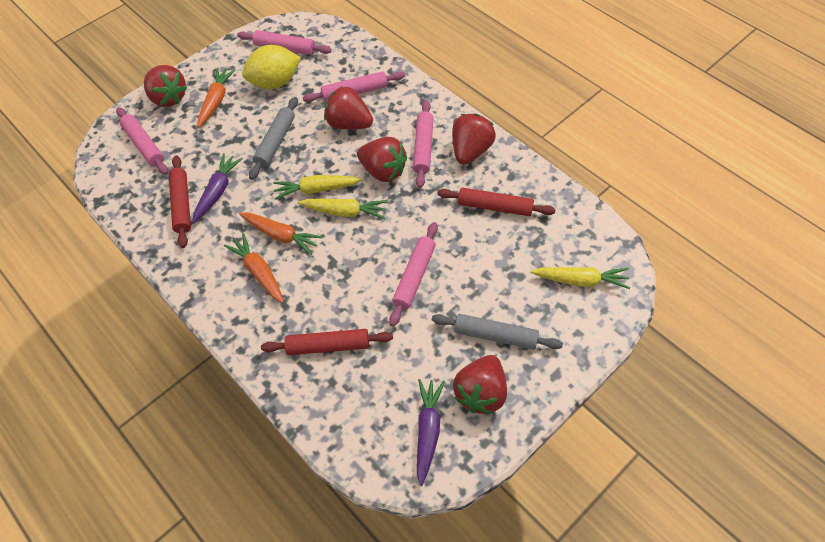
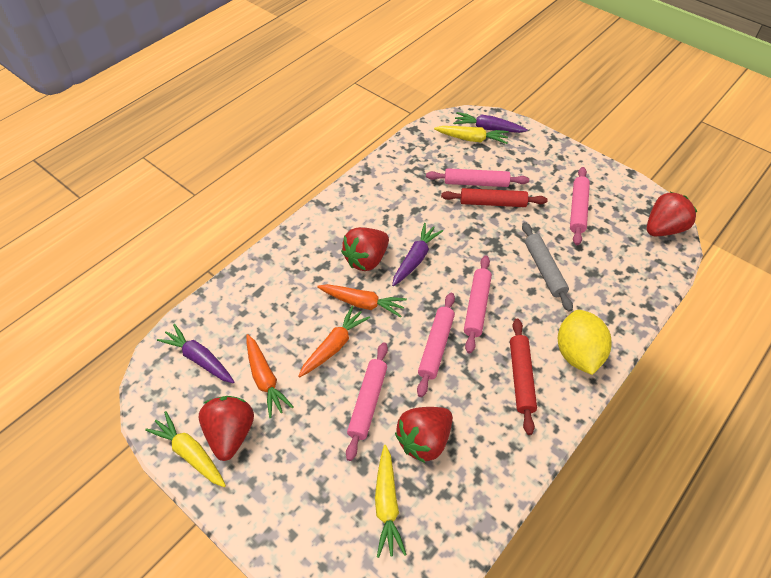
grey rolling pin: [249,97,298,180] [432,314,563,350] = 2 -> [522,222,573,312] = 1
purple carrot: [192,153,243,224] [417,379,445,486] = 2 -> [157,324,234,383] [392,223,443,286] [453,112,528,133] = 3
red rolling pin: [169,155,191,248] [261,329,393,355] [437,187,556,216] = 3 -> [441,188,548,207] [510,319,537,435] = 2
red strawberry: [144,65,187,107] [324,86,373,129] [357,137,407,182] [452,114,496,165] [453,355,507,414] = 5 -> [199,396,254,461] [341,227,389,271] [395,407,453,463] [647,192,697,236] = 4

